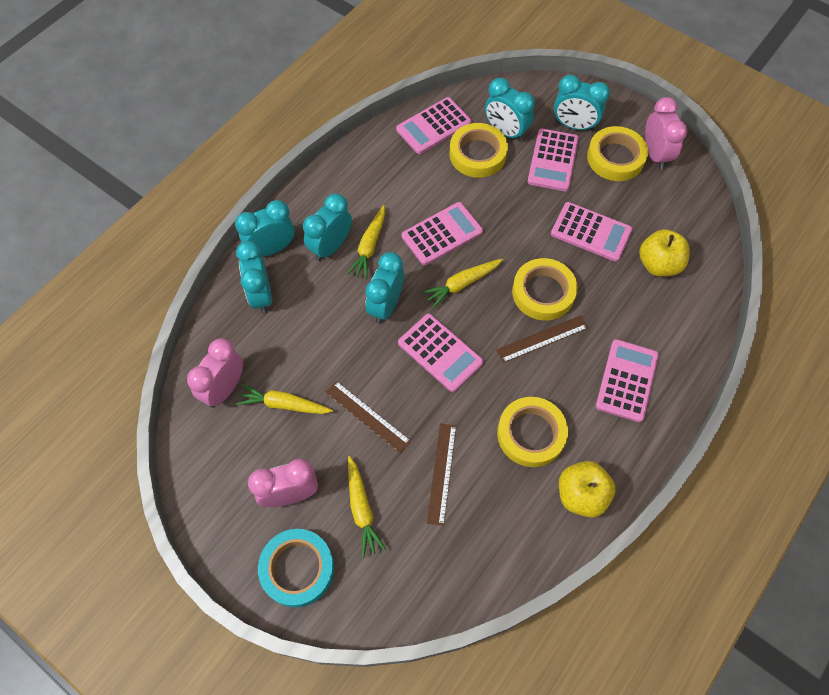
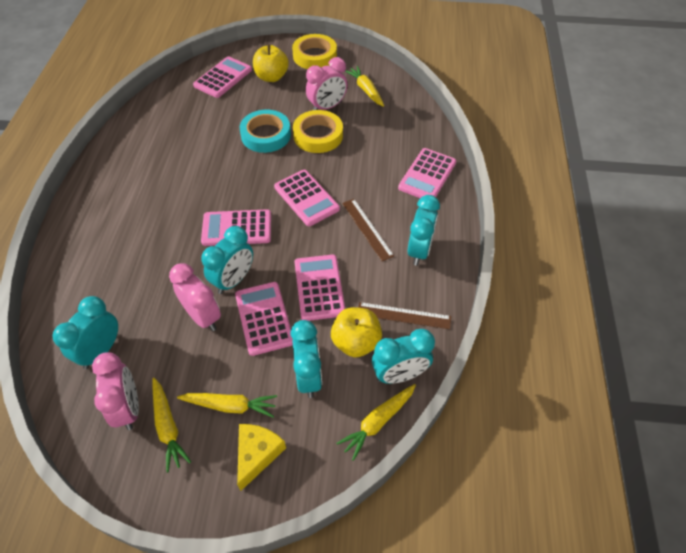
brown ruler: [325,381,411,453] [427,424,456,526] [496,315,588,363] = 3 -> [342,199,394,261] [358,302,451,329] = 2
turquoise clock: [235,200,295,256] [236,241,272,314] [303,193,352,261] [365,252,404,324] [485,78,535,142] [554,74,610,131] = 6 -> [52,296,118,369] [201,226,253,294] [290,320,322,398] [372,329,435,384] [407,195,440,266] = 5
yellow cheese: none = 0 -> [237,424,286,491] = 1
yellow tape: [450,123,508,178] [497,397,568,467] [512,258,578,321] [587,126,648,181] = 4 -> [292,34,337,69] [293,110,343,153] = 2

